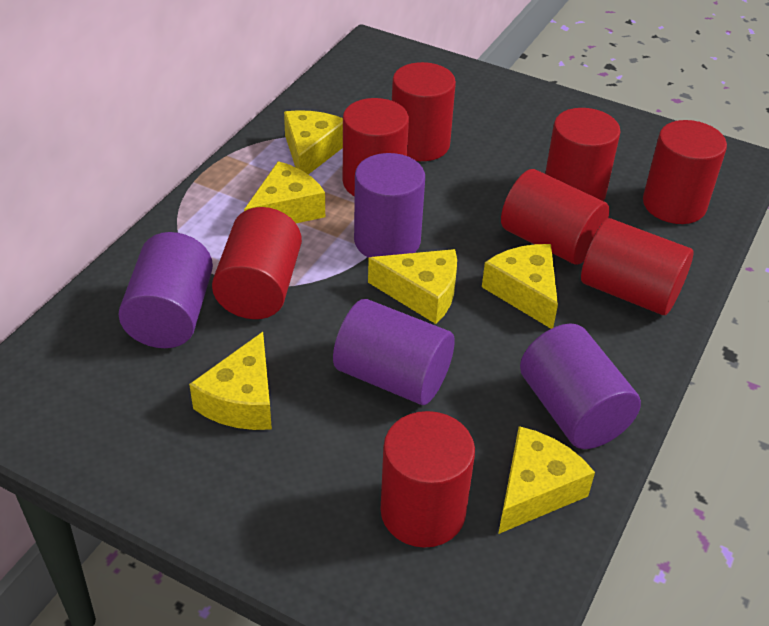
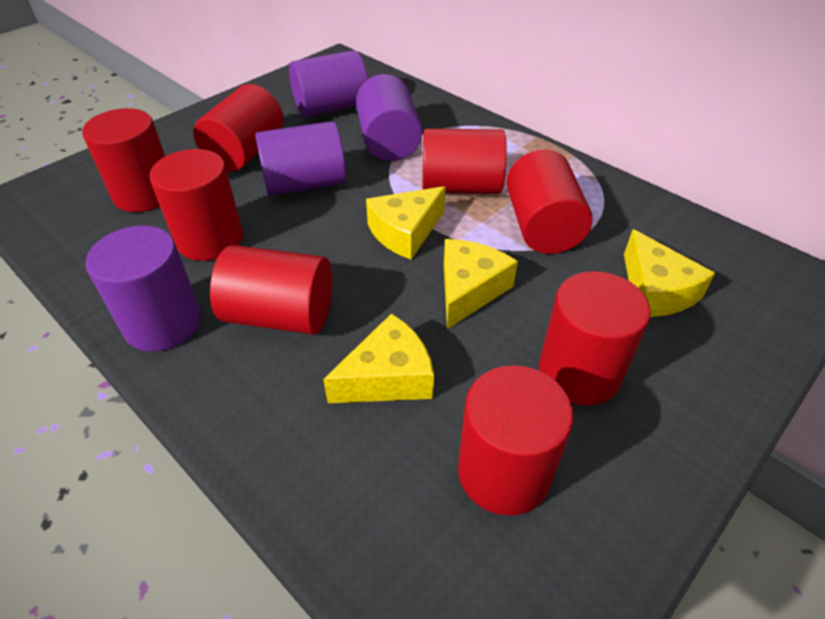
yellow cheese: [189,332,272,430] [244,161,325,223] [284,110,343,174] [368,249,457,324] [482,244,558,329] [498,426,595,534] = 6 -> [323,313,434,403] [366,186,446,259] [444,239,518,329] [624,229,715,317] = 4

